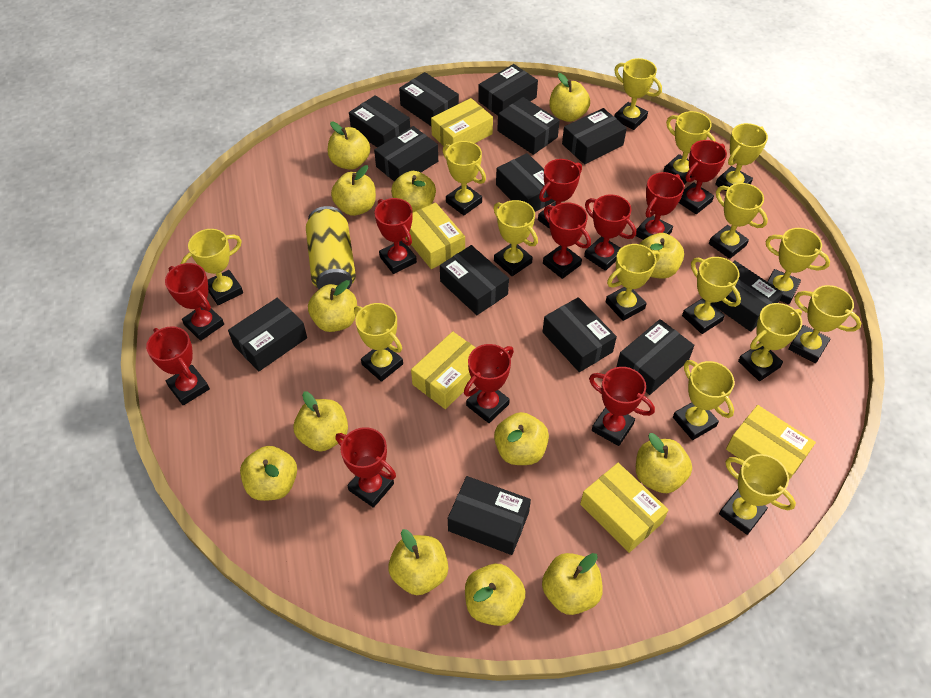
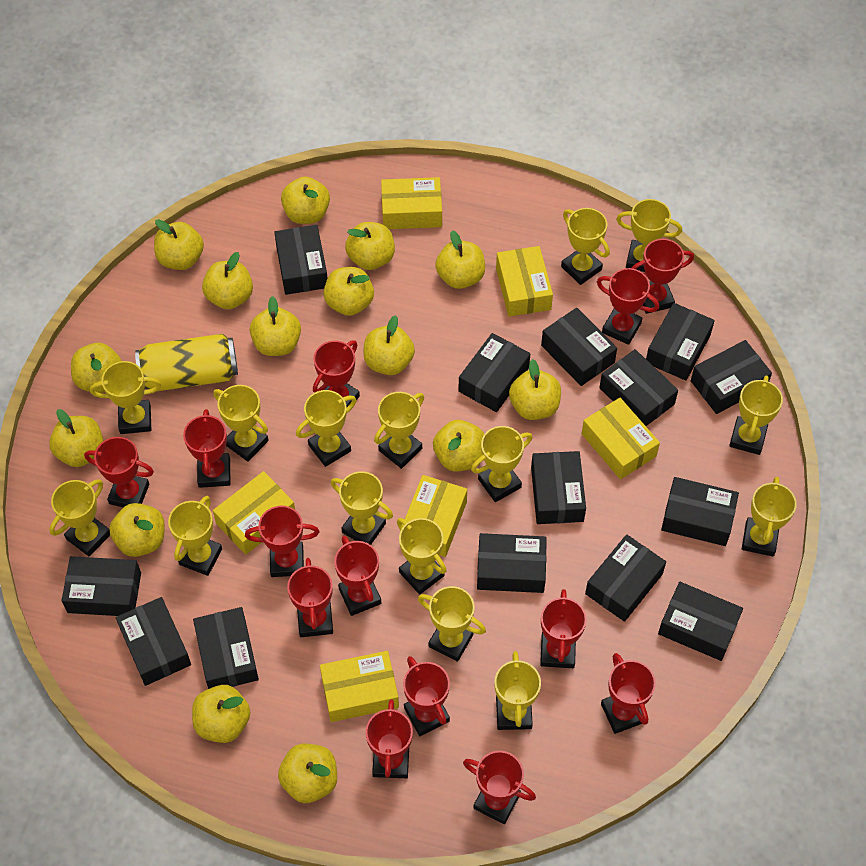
black box: [228,298,307,371] [349,95,410,147] [374,126,438,182] [399,72,459,126] [440,245,509,315] [448,476,531,555] [478,64,538,116] [496,153,555,212] [497,97,560,155] [542,297,617,372] [562,108,627,165] [616,319,694,395] [711,260,783,332] = 13 -> [61,556,141,616] [116,597,191,686] [193,607,259,689] [274,225,328,295] [458,333,530,412] [477,533,547,593] [531,451,586,524] [541,308,617,386] [585,534,666,622] [599,349,678,426] [646,303,715,381] [658,582,743,661] [661,477,739,546] [691,340,772,414] = 14
red trophy: [146,326,210,405] [165,263,224,341] [336,427,396,508] [375,198,417,274] [464,344,514,423] [538,159,582,229] [543,202,591,279] [584,195,636,271] [589,367,655,446] [636,172,684,240] [679,140,727,214] = 11 -> [84,437,154,507] [183,409,231,488] [245,506,319,577] [287,558,333,637] [313,340,360,408] [334,536,381,616] [365,699,413,778] [403,656,450,736] [463,751,536,824] [540,589,587,668] [597,268,659,345] [601,653,656,734] [632,239,694,314] = 13
yellow apple: [240,446,297,501] [293,391,348,452] [308,280,357,332] [328,122,370,170] [331,165,376,216] [388,529,448,595] [391,171,436,212] [465,564,526,626] [494,412,549,465] [542,553,603,615] [549,73,590,122] [636,433,692,493] [640,233,684,278] = 13 -> [49,409,103,467] [71,343,122,393] [109,503,165,557] [154,219,204,270] [192,685,250,743] [202,252,253,309] [250,296,301,356] [278,744,337,803] [281,176,330,224] [323,267,374,316] [345,222,395,270] [363,315,415,375] [433,420,484,472] [435,230,485,289] [509,359,561,420] = 15
yellow box: [406,202,465,269] [411,331,476,409] [431,98,493,146] [580,463,668,553] [726,405,816,480] = 5 -> [213,471,295,555] [320,651,399,722] [381,177,442,229] [402,475,467,557] [496,246,553,317] [582,398,660,479] = 6

